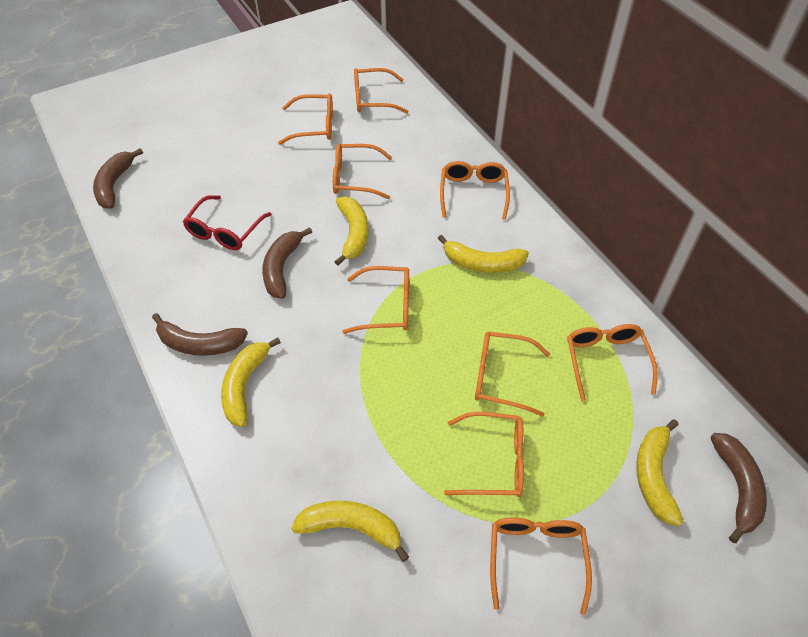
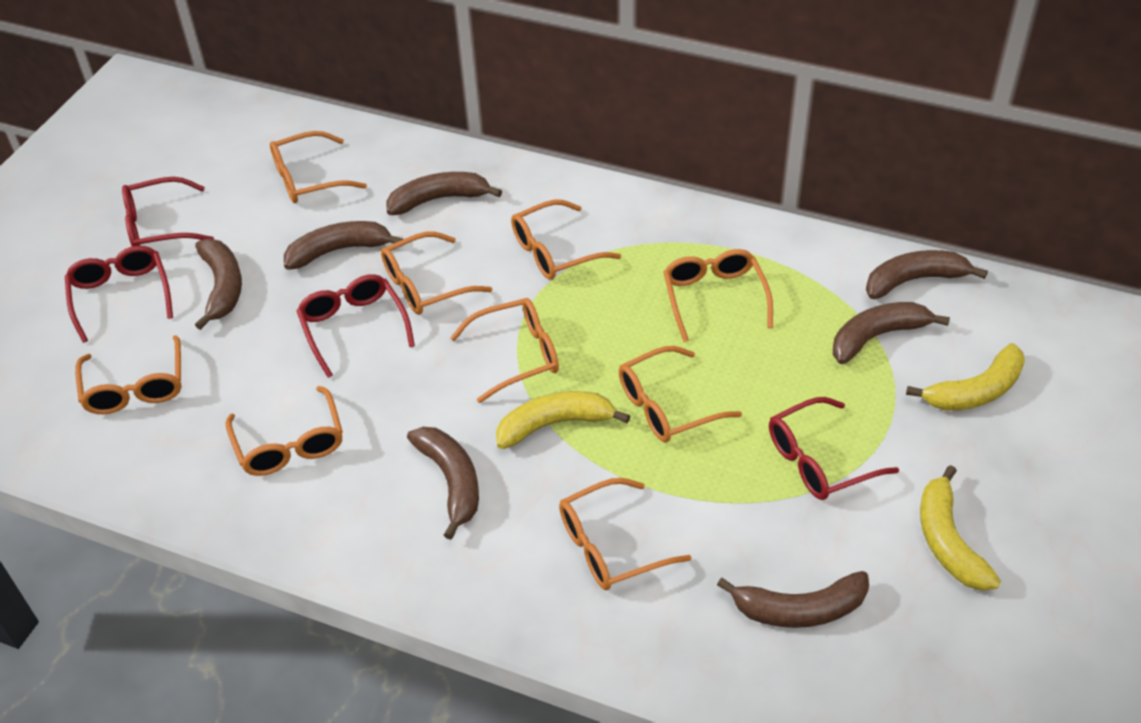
brown banana: [93,148,143,209] [152,313,248,356] [262,227,312,299] [710,433,767,543] = 4 -> [195,239,242,330] [284,221,403,270] [387,172,502,215] [407,427,479,540] [717,571,869,628] [833,302,950,364] [866,250,988,299] = 7
red glasses: [183,195,272,250] = 1 -> [65,246,173,343] [122,177,214,247] [297,274,415,378] [769,397,899,500] = 4
yellow banana: [221,337,281,427] [291,501,409,562] [335,197,369,266] [438,235,529,273] [636,419,684,526] = 5 -> [496,391,630,449] [906,343,1025,411] [920,465,1001,591] = 3

